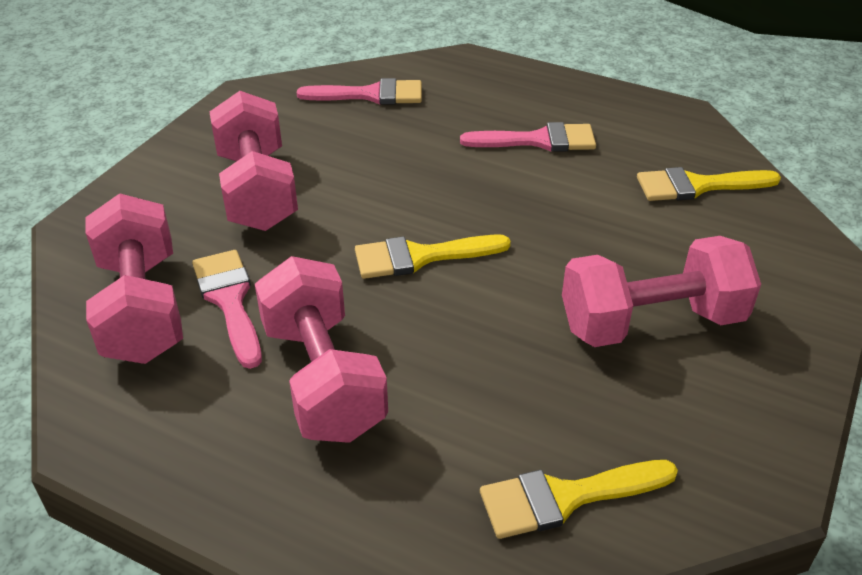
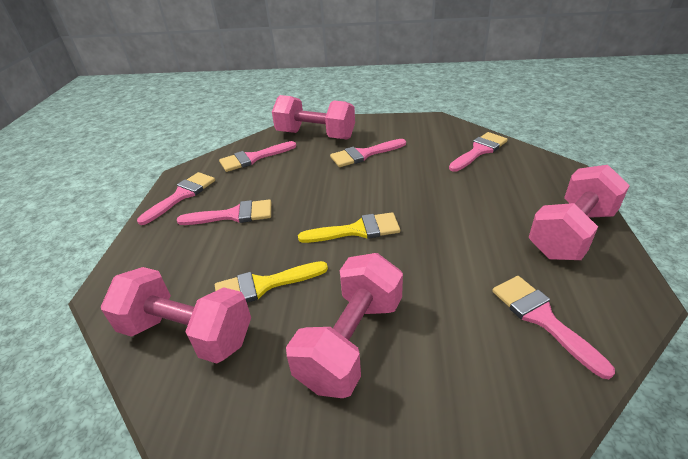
pink brush: [192,250,262,369] [297,78,422,105] [460,122,596,152] = 3 -> [137,172,215,225] [177,199,271,225] [219,141,296,172] [330,139,406,167] [449,132,508,172] [492,276,615,379] = 6
yellow brush: [355,235,511,279] [480,460,678,539] [637,167,781,201] = 3 -> [215,261,328,303] [298,212,400,243] = 2

